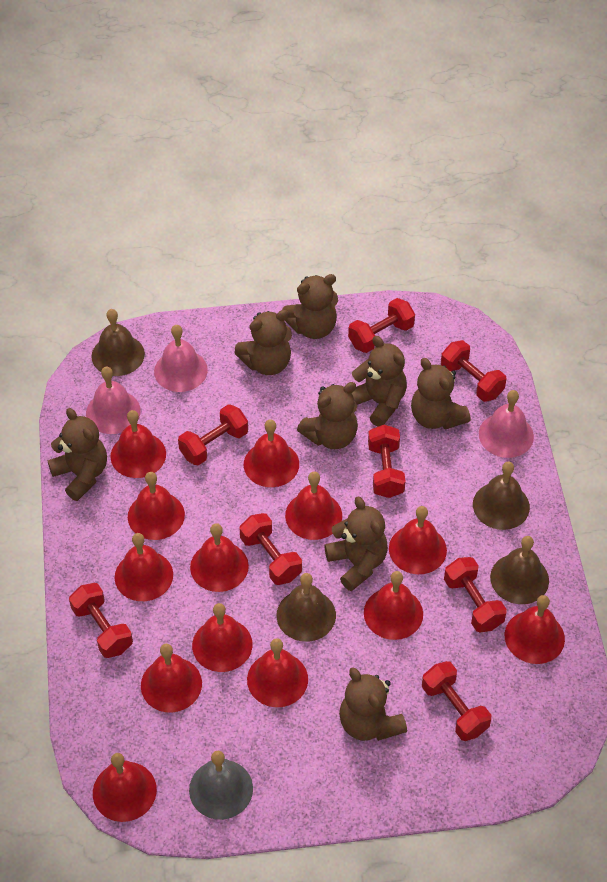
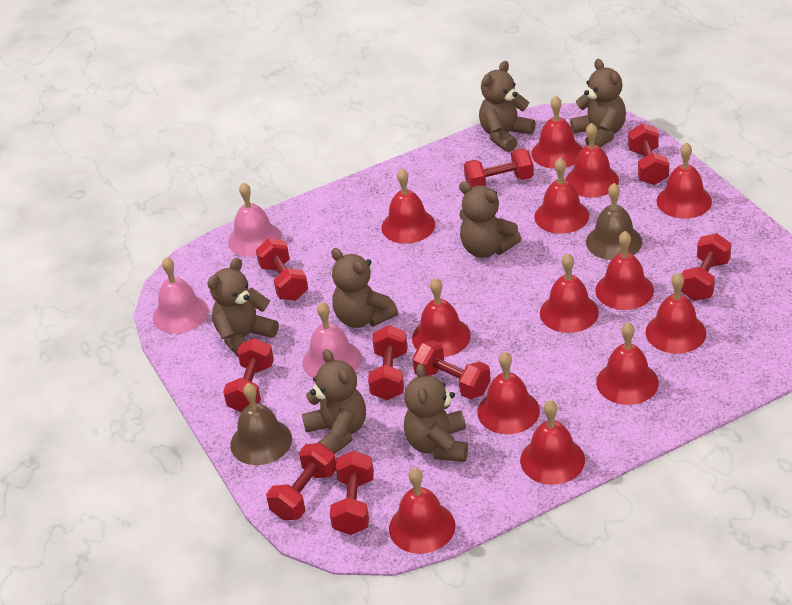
brown bell: [91,309,145,376] [277,573,336,642] [473,462,530,530] [490,536,549,604] = 4 -> [230,383,292,465] [586,183,642,260] = 2
brown teddy bear: [47,408,107,501] [234,310,292,375] [282,274,338,339] [297,382,358,449] [324,497,388,591] [339,667,407,741] [352,336,407,427] [411,358,471,430] = 8 -> [207,258,279,356] [302,349,366,453] [331,248,398,328] [404,363,468,462] [459,181,521,258] [479,61,536,152] [570,59,626,147] = 7
grey bell: [189,751,253,820] = 1 -> none = 0
red dumbbell: [69,583,133,658] [178,404,248,466] [239,513,302,585] [348,298,415,353] [368,425,405,498] [422,661,491,741] [441,340,506,402] [444,557,507,632] = 8 -> [223,338,274,412] [256,238,308,301] [266,443,336,520] [330,451,374,535] [368,325,407,400] [412,341,491,399] [464,148,534,187] [628,123,669,185] [681,233,731,301] = 9

